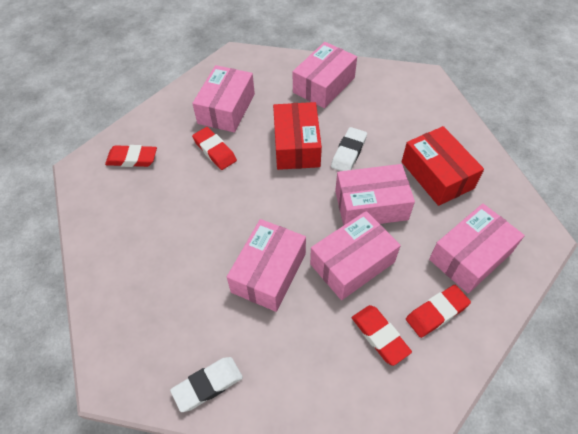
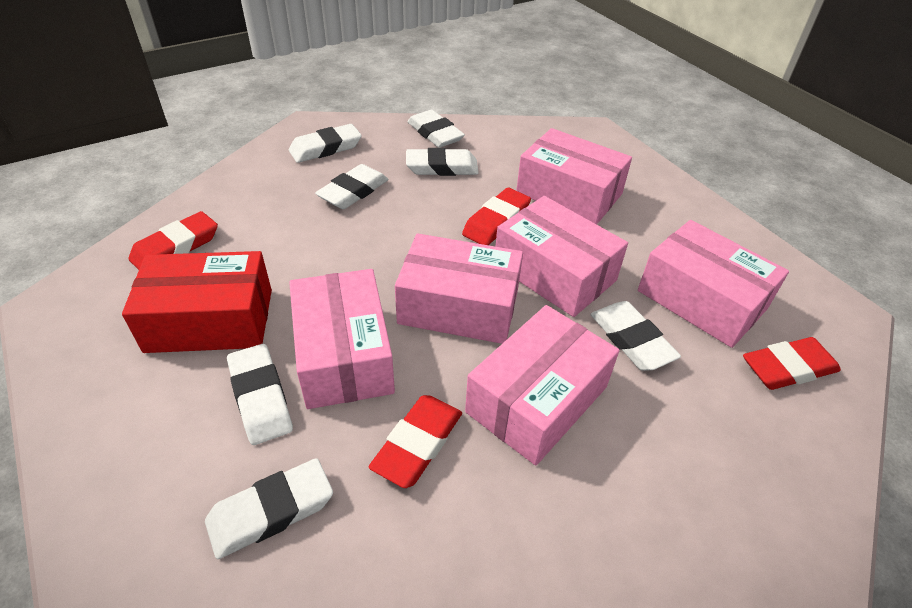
red box: [273,102,322,170] [402,126,484,206] = 2 -> [122,251,272,353] = 1
white eraser: [170,357,243,412] [331,127,367,171] = 2 -> [205,458,333,559] [227,344,293,445] [289,124,362,163] [315,164,388,209] [406,148,478,176] [408,110,465,148] [591,301,681,371] = 7

